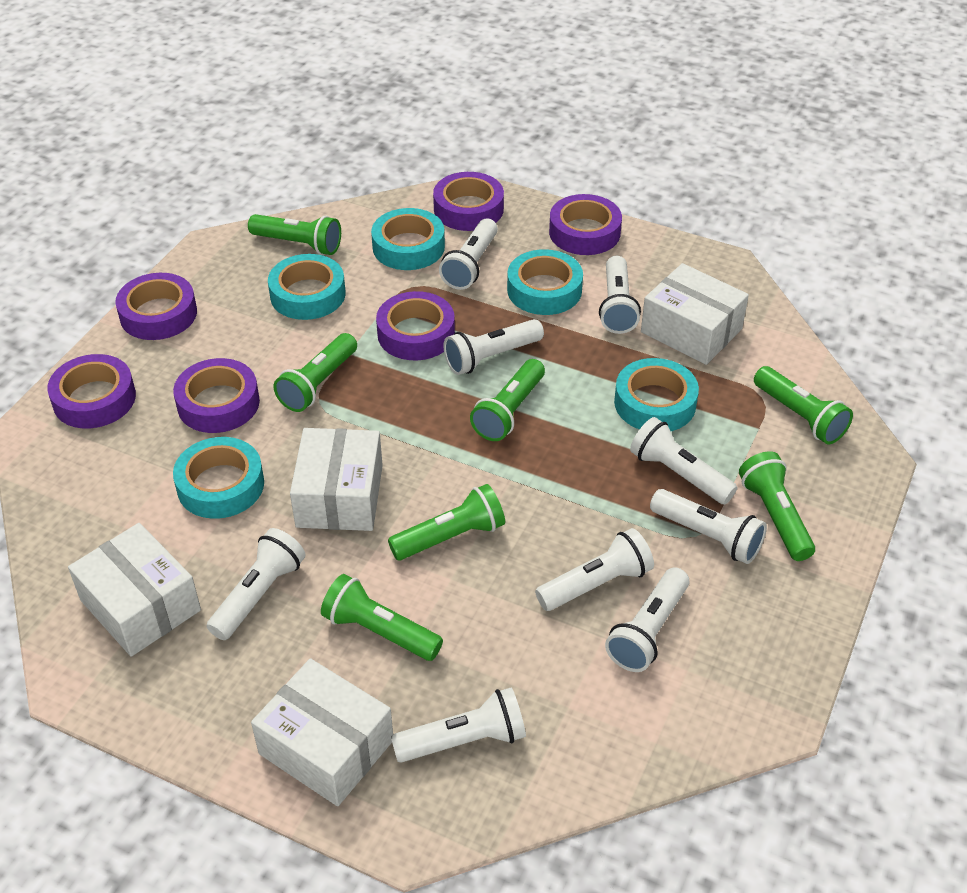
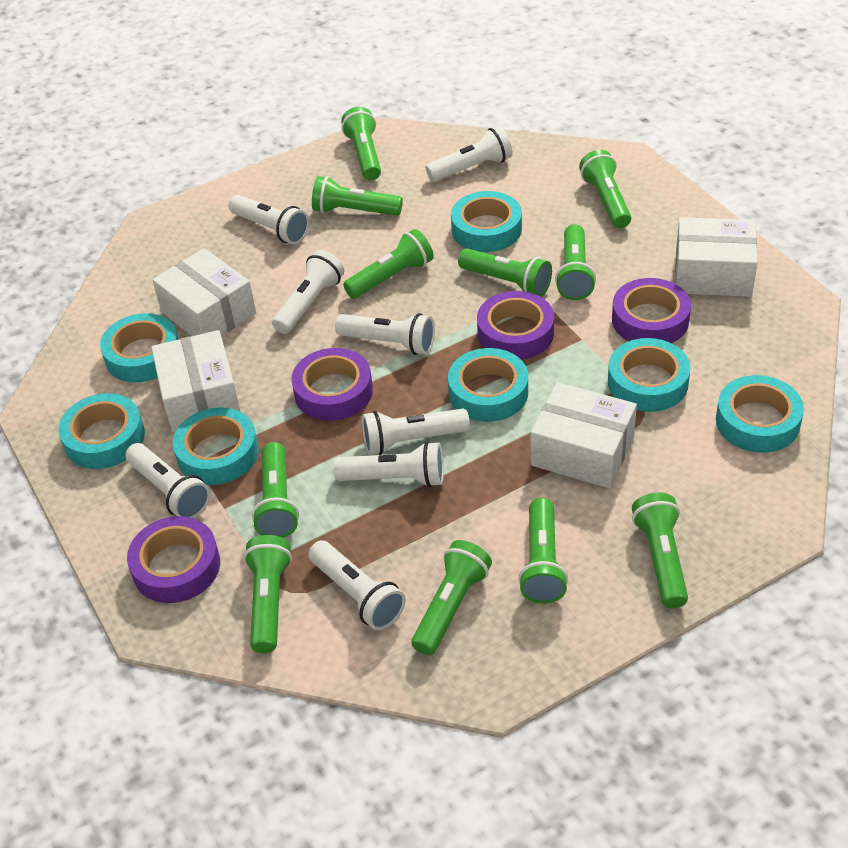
green flashlight: [248,214,341,255] [273,333,357,412] [321,574,443,661] [388,484,505,560] [470,359,545,441] [739,451,815,561] [754,366,853,444] = 7 -> [244,535,292,653] [252,442,299,538] [312,176,403,216] [341,107,381,180] [343,229,434,299] [411,540,492,655] [458,248,552,297] [518,498,568,604] [555,224,596,300] [579,150,631,228] [632,492,688,608] = 11
purple tape: [47,354,136,428] [115,273,197,340] [173,358,260,433] [376,291,455,360] [433,172,504,231] [549,194,622,255] = 6 -> [127,516,220,603] [291,348,373,421] [477,291,554,360] [612,278,691,343] = 4
turquoise tape: [173,437,264,519] [268,254,345,320] [371,208,445,270] [507,249,583,315] [614,358,699,431] = 5 -> [58,393,145,469] [100,313,179,382] [173,407,259,485] [448,348,528,422] [451,191,522,252] [608,338,690,412] [716,375,804,453] = 7
white flashlight: [207,528,306,640] [391,687,526,763] [439,219,498,290] [444,319,544,375] [535,528,654,611] [599,256,641,334] [605,567,689,672] [630,417,737,505] [650,489,767,564] = 9 -> [125,443,211,518] [229,195,309,244] [272,250,344,334] [308,540,406,630] [334,441,444,487] [335,313,435,355] [362,409,470,455] [426,126,512,182] = 8

